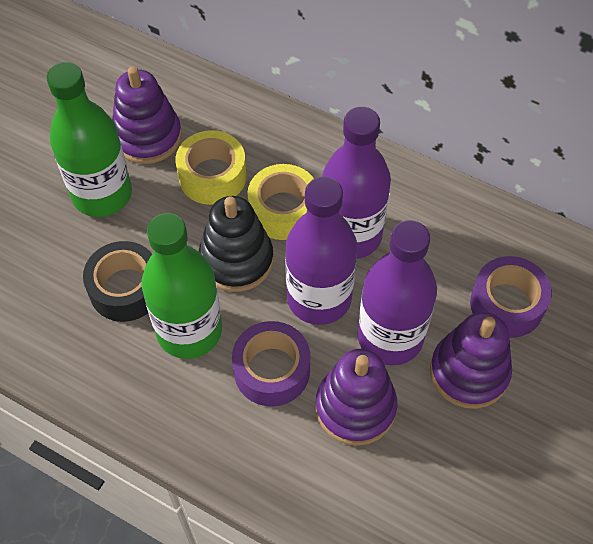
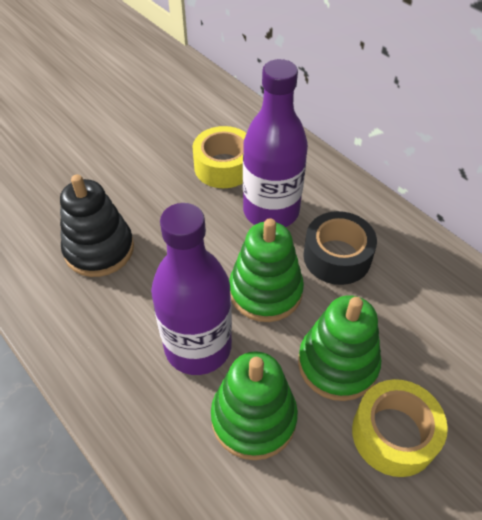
green bottle: [47,62,132,217] [141,213,222,359] = 2 -> none = 0
green stacking toy: none = 0 -> [211,351,298,460] [229,218,304,322] [298,295,381,401] = 3
purple bottle: [285,176,357,325] [322,107,391,259] [357,220,437,365] = 3 -> [151,203,232,375] [243,59,308,227] = 2
purple stacking toy: [112,66,182,164] [315,349,397,446] [430,312,512,409] = 3 -> none = 0
purple tape: [232,321,310,406] [470,256,552,338] = 2 -> none = 0

